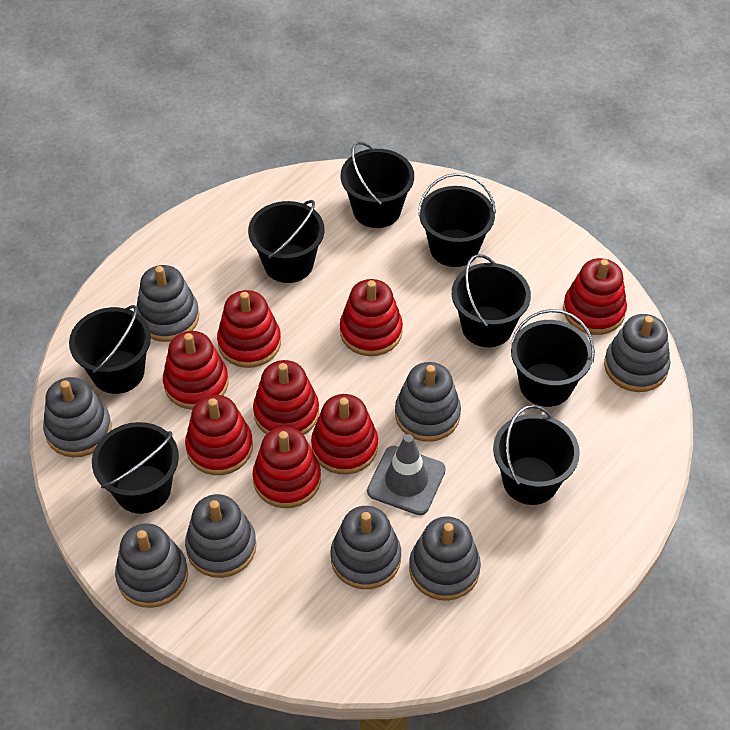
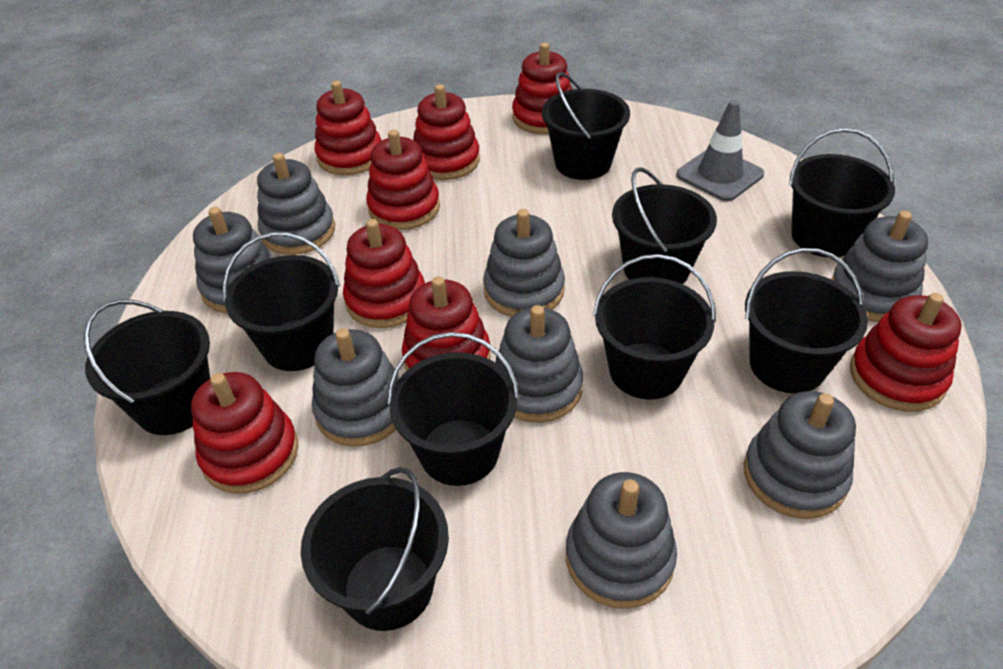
black bucket: [69,305,151,394] [92,422,179,514] [248,200,325,283] [341,142,414,228] [418,173,496,267] [452,254,531,347] [493,405,580,505] [511,309,595,407] = 8 -> [84,299,210,435] [223,232,340,371] [301,467,449,631] [388,332,520,486] [542,72,630,180] [593,254,716,399] [612,168,717,284] [745,248,868,394] [789,128,895,257] = 9

